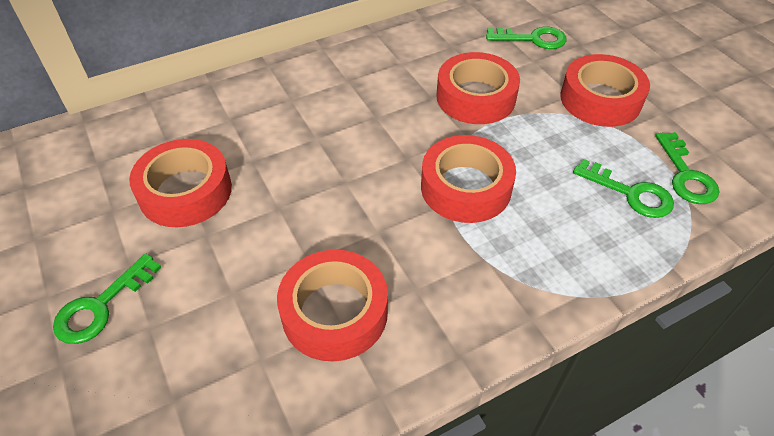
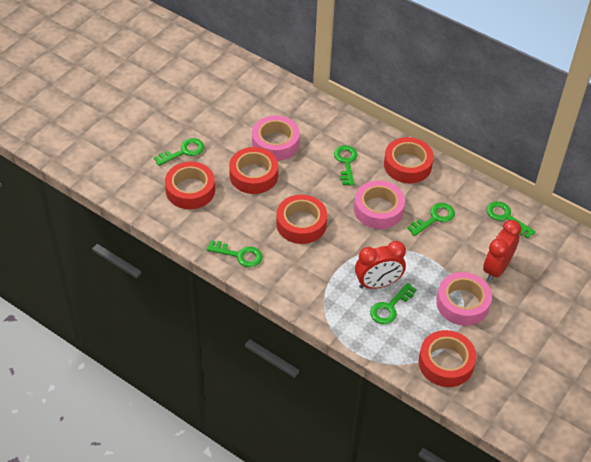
green key: [53,254,161,344] [486,27,566,49] [573,159,674,218] [655,132,719,204] = 4 -> [154,138,204,166] [206,240,262,267] [334,145,357,186] [370,283,417,324] [407,203,455,236] [486,201,536,239] = 6
pink tape: none = 0 -> [252,116,300,161] [354,181,405,229] [436,272,492,326] = 3
red clock: none = 0 -> [355,241,406,289] [483,220,521,282] = 2

